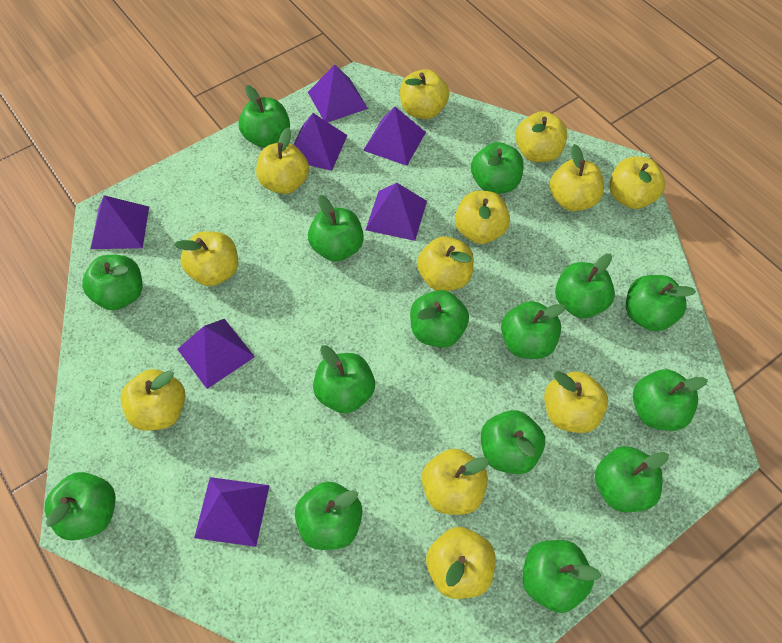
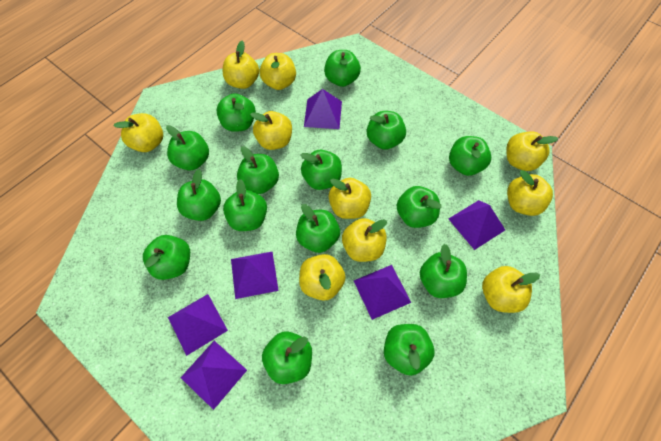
purple pyramid: [91,195,149,249] [177,319,255,389] [194,477,270,547] [293,113,347,171] [308,65,368,122] [363,107,426,166] [366,183,427,241] = 7 -> [168,294,228,356] [181,341,247,410] [231,252,279,299] [304,89,342,129] [354,265,411,320] [449,200,505,250] = 6
yellow apple: [120,369,185,431] [174,231,238,286] [256,127,309,194] [400,69,449,119] [417,236,474,291] [422,449,489,515] [426,527,495,599] [455,191,510,244] [515,111,567,162] [544,371,608,433] [550,144,604,211] [609,157,665,209] = 12 -> [113,113,163,152] [223,41,259,89] [250,111,292,150] [260,53,296,90] [299,254,346,301] [329,178,371,219] [342,218,387,262] [482,266,540,313] [506,132,558,171] [507,170,553,216] = 10

